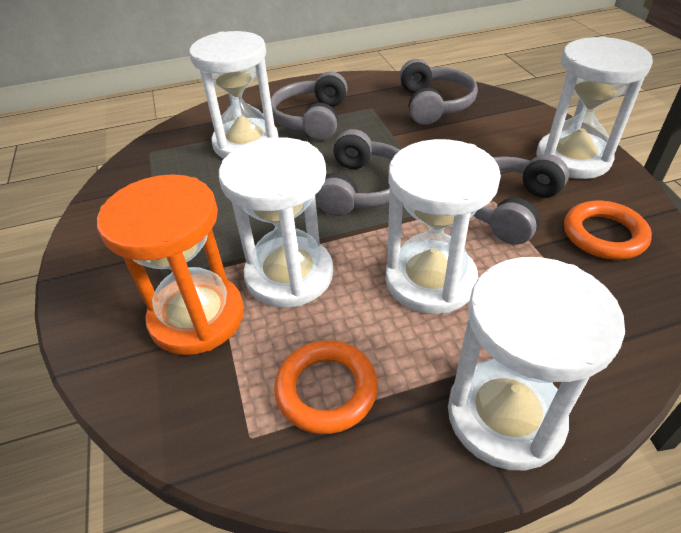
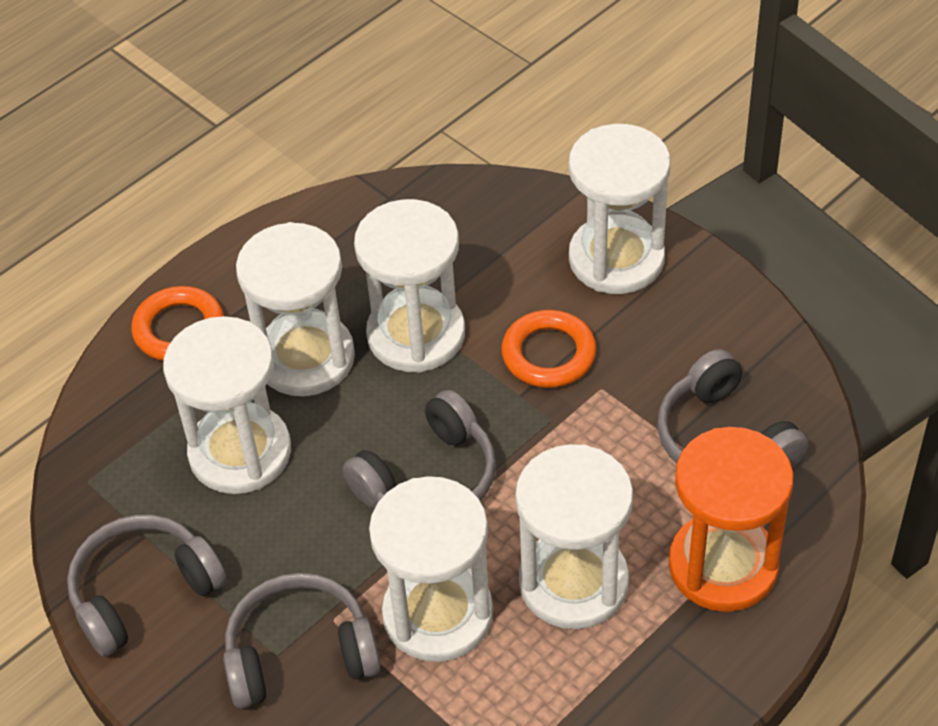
white hourglass: [189,31,279,159] [219,137,333,308] [385,139,501,314] [448,257,625,470] [536,36,653,179] = 5 -> [163,316,291,494] [236,222,355,396] [354,199,465,373] [369,476,493,662] [515,444,633,629] [569,124,671,294] = 6

